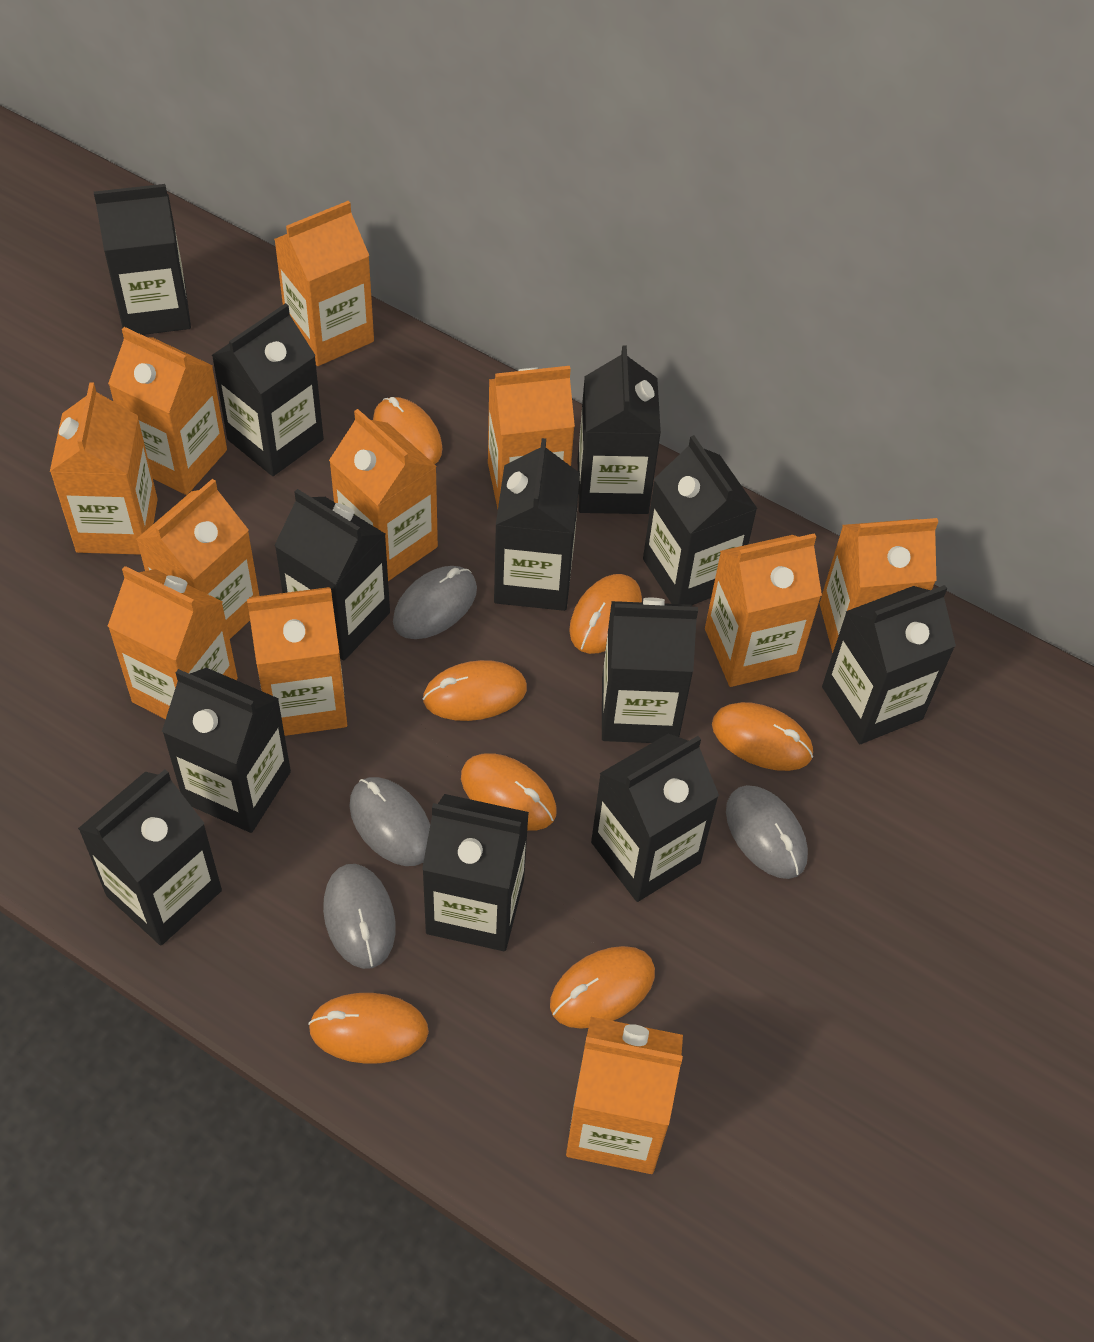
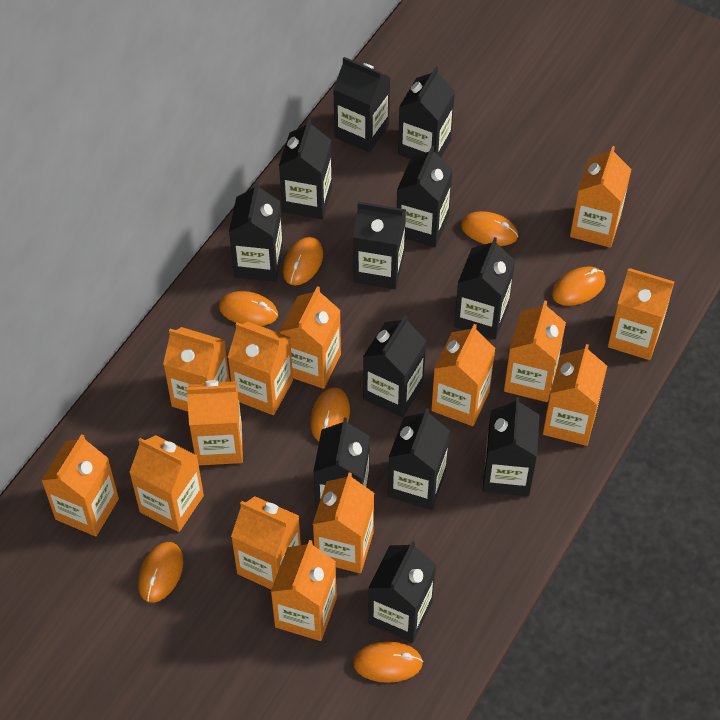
grey mouse: [323,864,396,969] [349,777,430,866] [393,566,477,639] [726,785,808,879] = 4 -> none = 0
orange carton: [50,382,158,555] [108,327,227,495] [108,566,238,719] [136,479,259,639] [247,587,347,736] [274,201,374,366] [329,409,438,581] [488,366,575,509] [566,1017,683,1174] [705,533,822,687] [820,518,938,653] = 11 -> [41,434,119,537] [129,435,204,532] [163,327,230,412] [186,380,243,465] [227,322,293,415] [231,496,301,589] [271,540,337,641] [279,286,341,389] [313,472,374,573] [431,324,496,426] [504,301,566,402] [543,344,607,446] [570,146,631,248] [608,268,674,360] = 14

